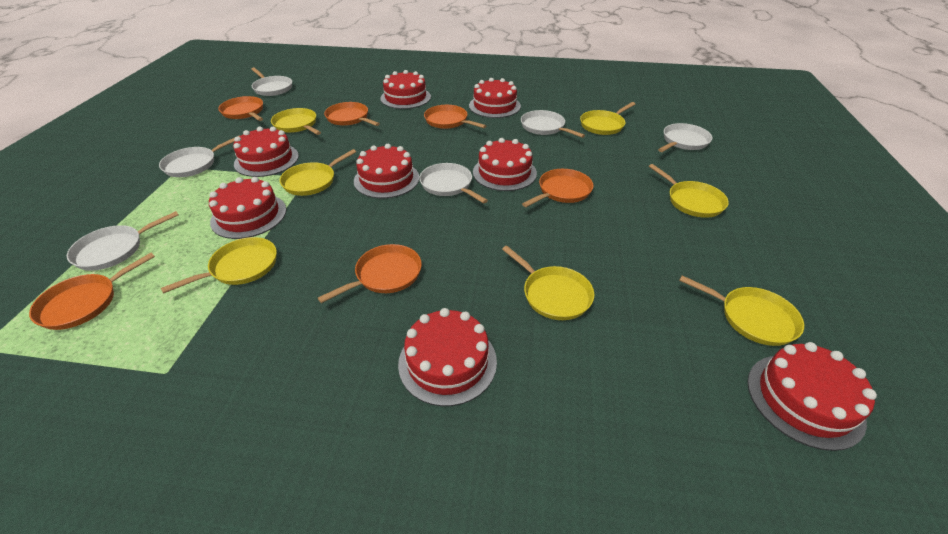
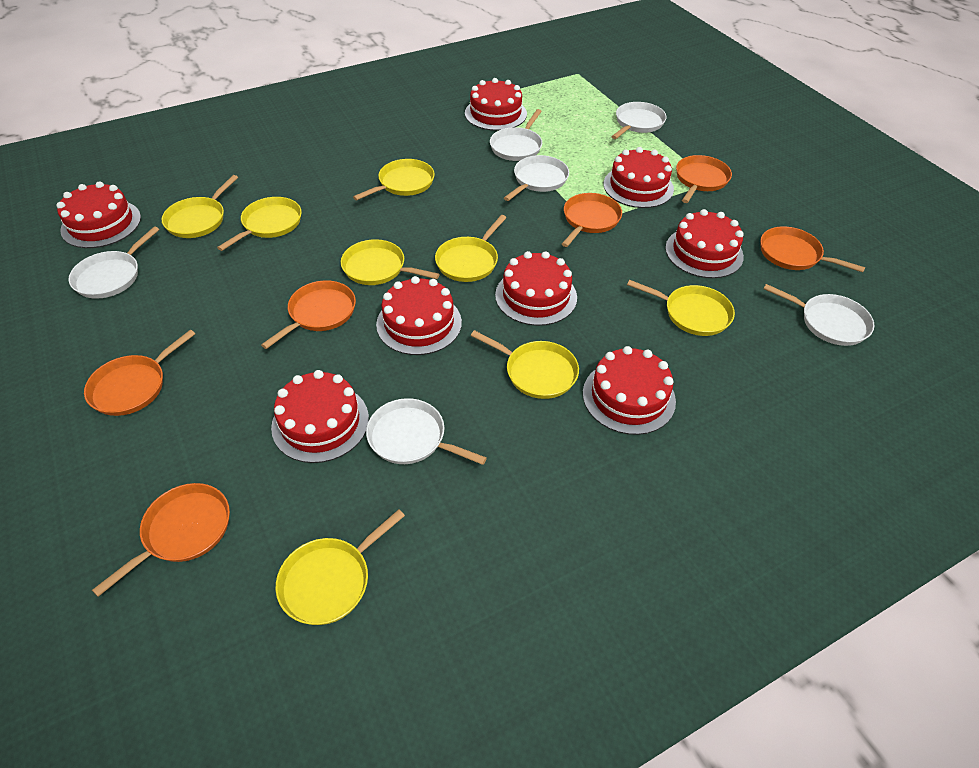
yellow pan: [161,237,277,294] [271,108,321,135] [280,149,356,196] [502,246,594,320] [580,102,636,135] [649,164,729,218] [679,275,804,346] = 7 -> [162,175,238,238] [217,197,302,251] [276,509,405,625] [341,239,440,285] [353,159,435,200] [435,215,507,282] [471,330,579,399] [627,280,735,336] = 8

